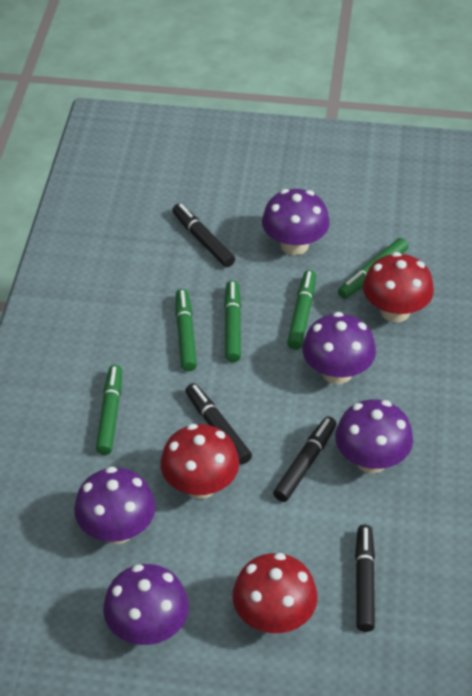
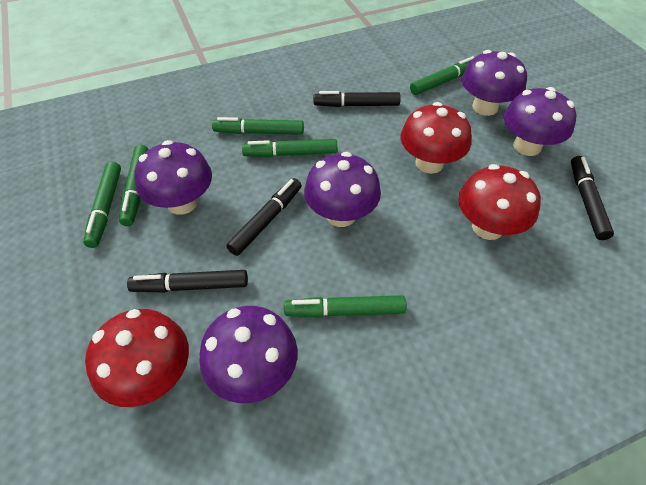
green marker: [96,365,122,455] [176,289,197,371] [224,280,241,362] [287,270,316,350] [338,238,408,299] = 5 -> [83,161,121,248] [119,145,149,226] [212,117,304,135] [242,139,337,157] [284,295,406,318] [410,56,475,95] = 6

